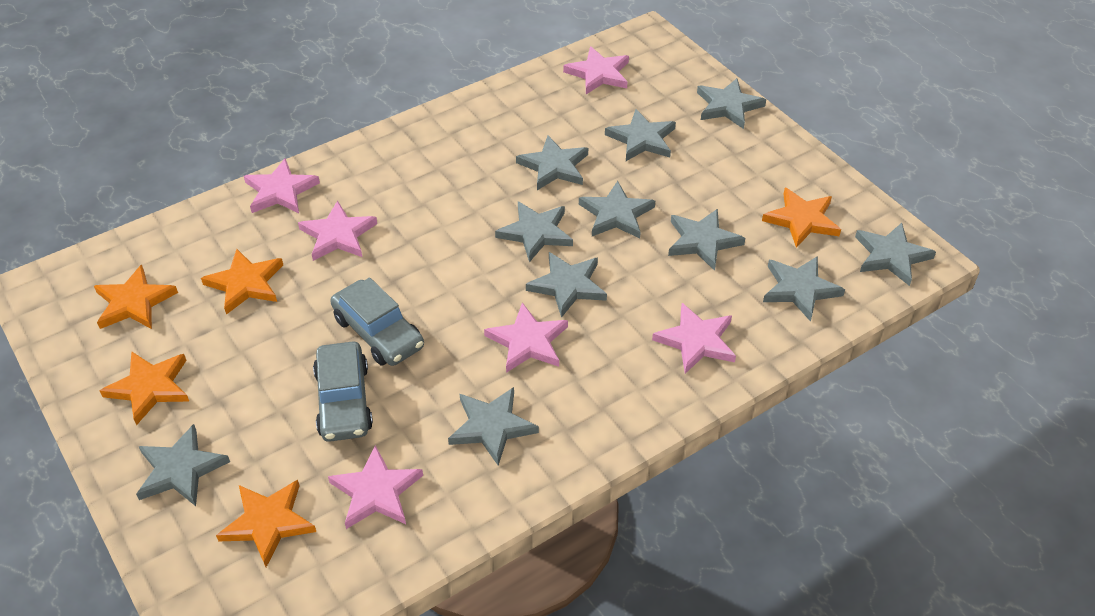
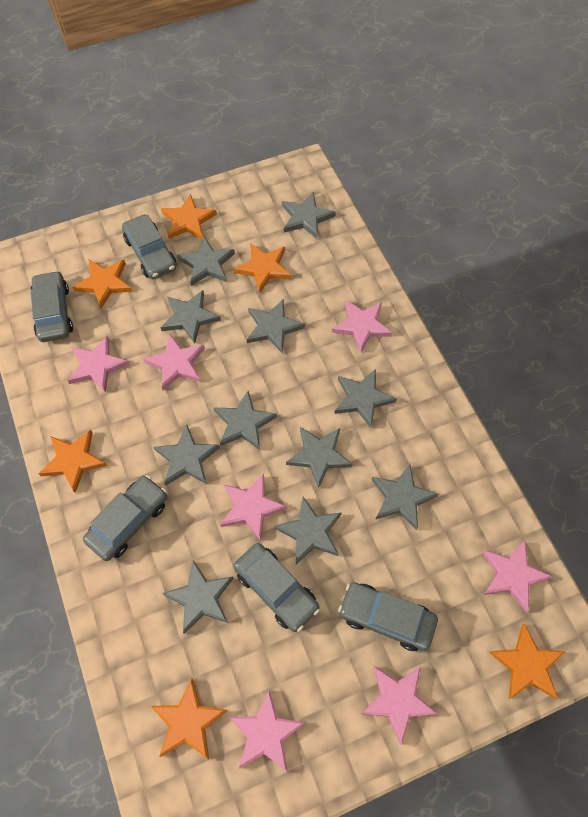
grey car: [313,341,373,442] [330,278,424,366] = 2 -> [30,270,73,342] [83,475,167,561] [122,214,176,279] [234,543,320,632] [338,582,438,651] = 5
orange star: [94,265,178,329] [100,351,189,425] [201,249,283,315] [216,480,316,567] [762,188,841,248] = 5 -> [38,430,107,493] [73,260,133,309] [151,678,228,759] [161,194,217,240] [234,243,291,293] [489,623,565,699] = 6
pink star: [244,158,320,213] [298,201,377,261] [328,445,423,529] [484,303,568,373] [563,46,629,94] [652,303,736,374] = 6 -> [67,335,130,393] [143,333,205,390] [220,474,287,541] [229,690,305,772] [332,300,393,353] [361,666,438,745] [482,540,553,613] = 7

